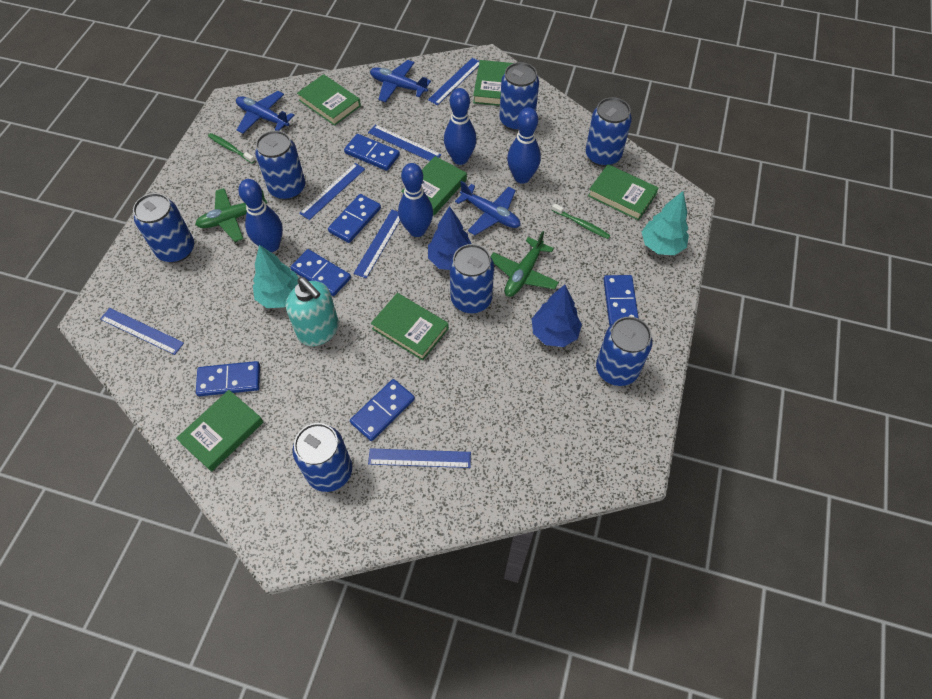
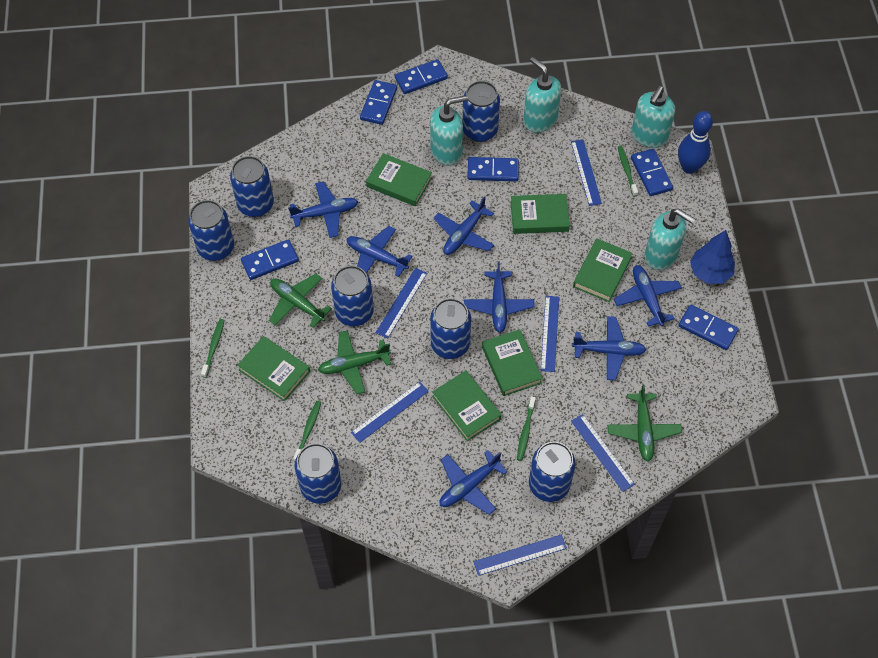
blue bowling pin: [238,179,283,252] [398,163,433,237] [444,88,477,165] [507,107,541,184] = 4 -> [678,111,713,174] = 1
blue plane: [236,91,295,134] [370,60,431,102] [455,181,521,235] = 3 -> [288,182,358,238] [347,226,413,277] [433,196,494,255] [440,450,508,515] [464,261,534,333] [572,316,647,380] [614,265,682,327] = 7
blue tree: [428,206,471,270] [532,285,582,347] = 2 -> [690,230,735,284] = 1
green plane: [195,188,267,242] [491,231,559,297] = 2 -> [269,274,332,328] [318,330,391,394] [607,384,682,462] = 3
green toothbrush: [208,133,255,163] [552,203,611,239] = 2 -> [201,319,224,378] [293,401,321,461] [517,396,536,461] [618,146,638,197] = 4
turquoise soap dispenser: [286,277,339,346] = 1 -> [430,95,468,166] [523,57,561,133] [632,86,675,148] [645,208,695,270] = 4
turquoise tree: [253,245,298,308] [642,191,689,255] = 2 -> none = 0

